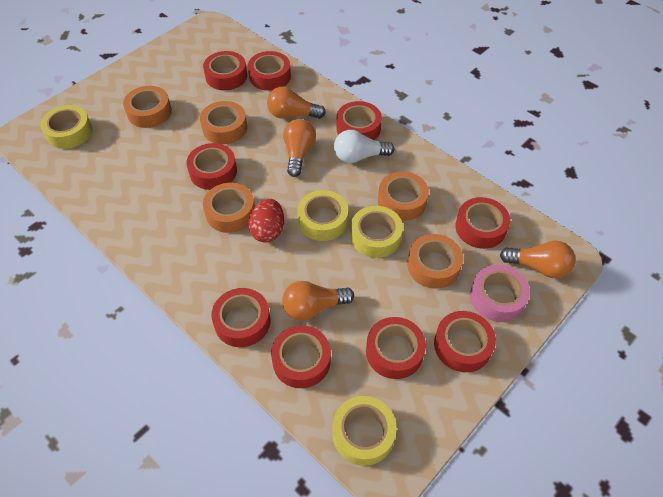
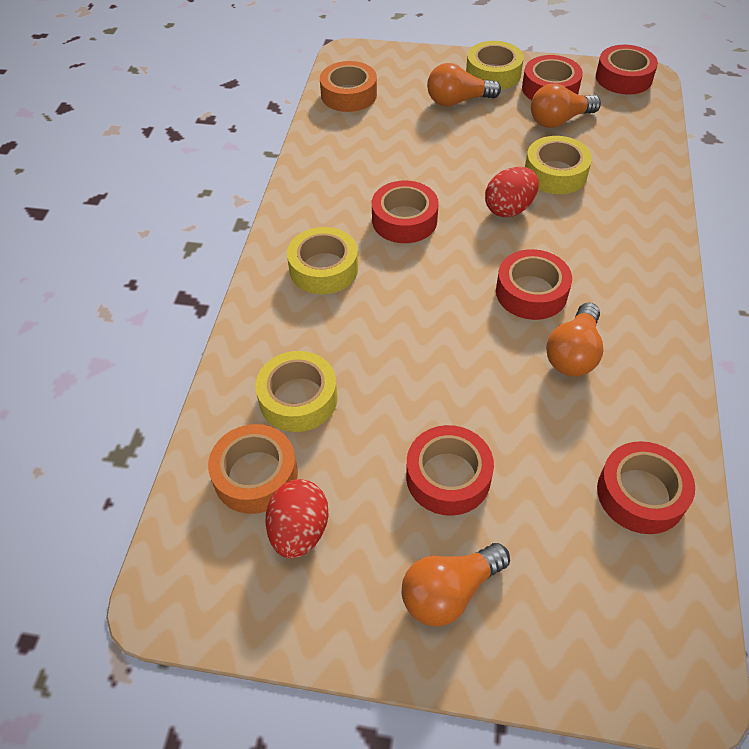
orange tape: [123,86,172,128] [200,101,247,144] [203,183,255,233] [378,171,429,221] [407,234,463,289] = 5 -> [208,424,298,514] [320,61,377,112] = 2
pink tape: [470,265,530,322] = 1 -> none = 0
red egg: [248,199,284,243] = 1 -> [265,479,329,559] [485,167,539,217] = 2
red tape: [187,143,237,190] [203,51,247,90] [211,288,270,347] [248,51,291,91] [271,325,331,388] [336,101,382,140] [366,317,426,379] [434,311,496,372] [455,197,510,249] = 9 -> [372,181,439,243] [406,425,494,516] [496,249,572,320] [522,55,583,100] [596,45,658,95] [597,441,695,534] = 6
white light bulb: [334,130,394,163] = 1 -> none = 0

